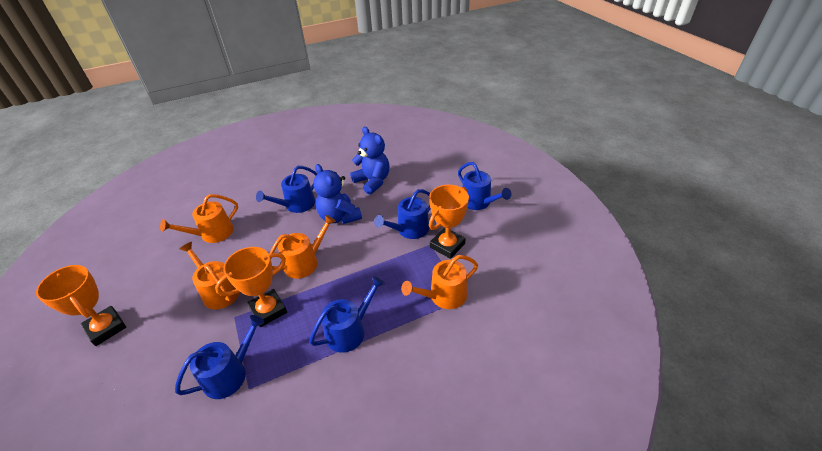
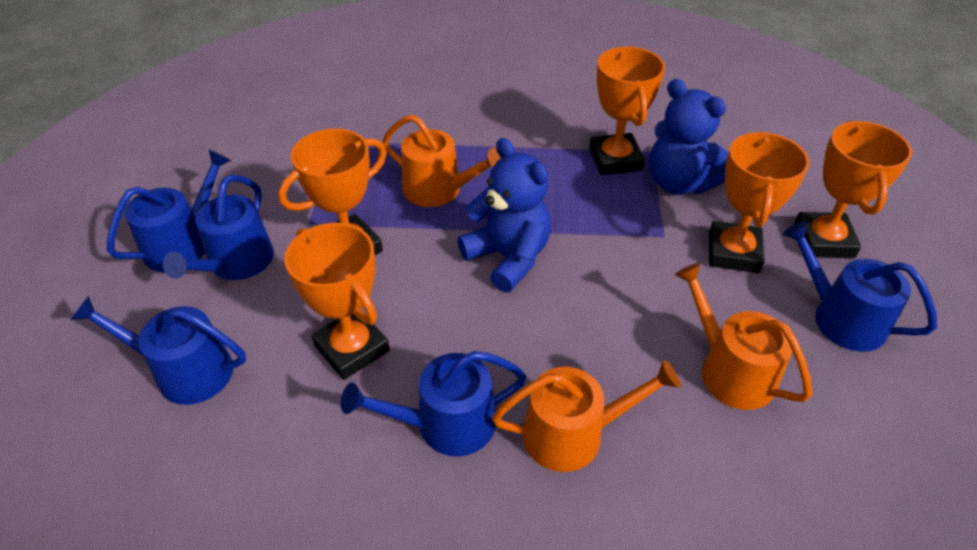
orange trophy: [36,265,126,346] [215,247,287,327] [429,185,469,259] = 3 -> [278,129,387,255] [284,223,390,380] [589,47,665,175] [709,132,809,273] [794,120,912,258] = 5
orange watering can: [160,194,238,243] [180,242,240,309] [270,215,336,279] [401,255,478,309] = 4 -> [382,115,501,207] [492,360,681,472] [675,263,812,410] = 3

